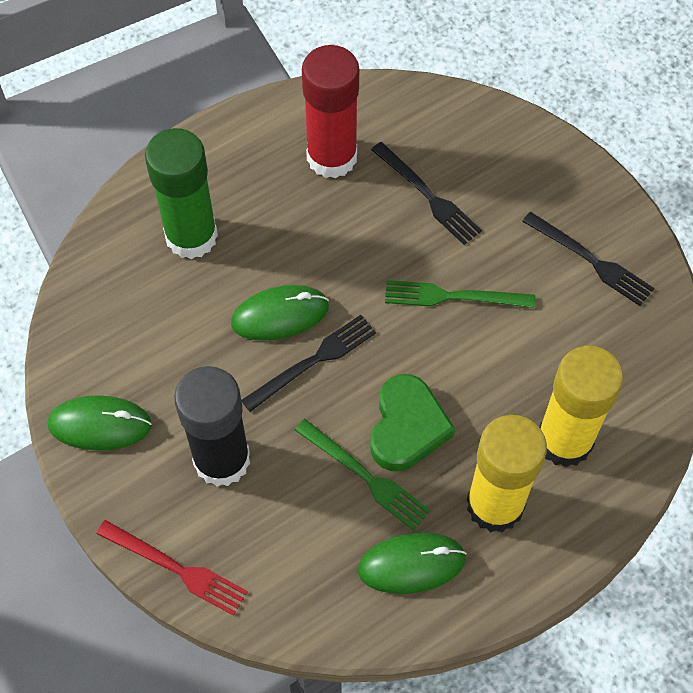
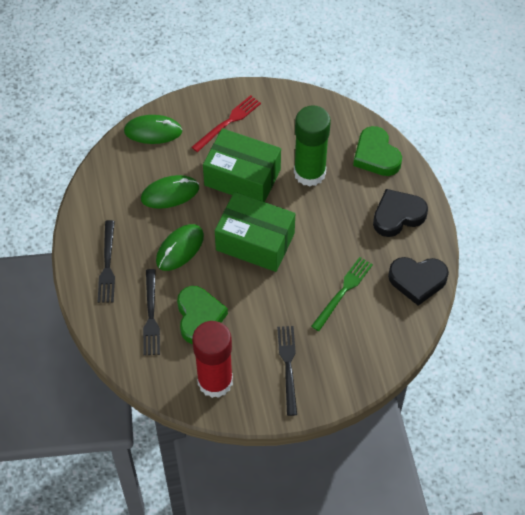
black glue stick: [174,366,250,487] = 1 -> none = 0
black heart: none = 0 -> [373,189,428,237] [388,257,449,306] = 2
green box: none = 0 -> [203,128,281,202] [215,192,295,272] = 2
green fork: [295,419,431,531] [385,280,535,308] = 2 -> [311,257,373,331] = 1
green heart: [370,374,455,471] = 1 -> [177,286,228,344] [353,126,402,176] = 2
yellow glue stick: [467,415,547,532] [539,346,624,467] = 2 -> none = 0

